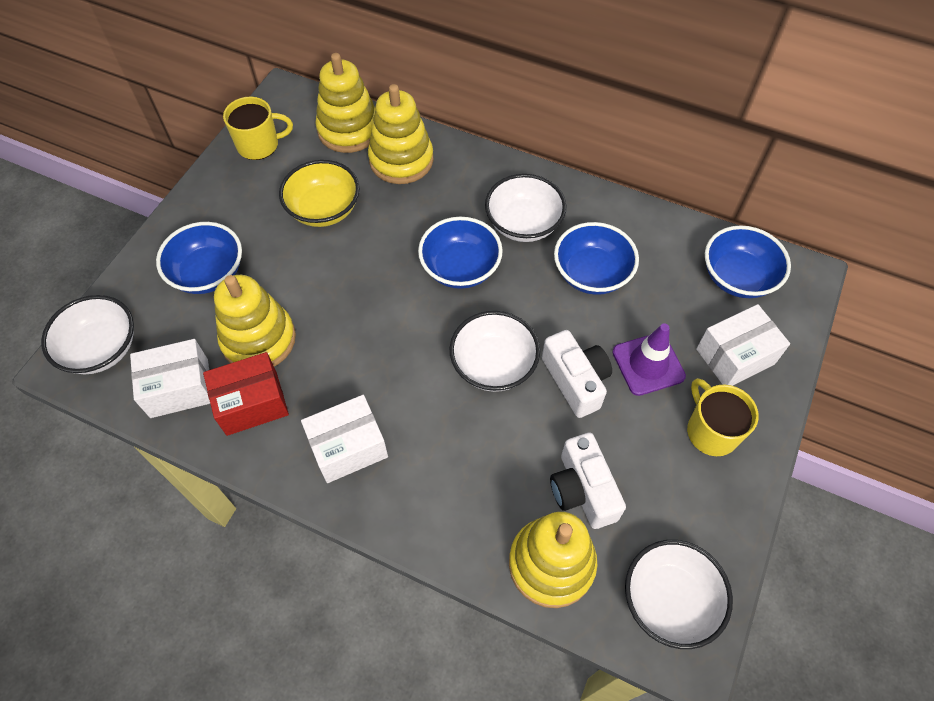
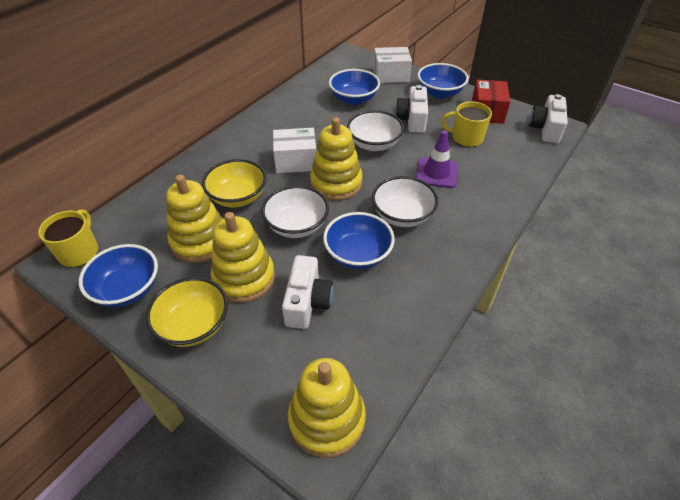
white bowl: [41,295,134,374] [450,311,540,392] [485,174,566,242] [625,540,733,649] = 4 -> [261,185,329,238] [347,110,404,151] [372,176,438,227] = 3
white box: [130,339,210,418] [301,395,388,483] [696,304,790,386] = 3 -> [273,128,316,173] [373,47,412,83] = 2
white camera: [542,330,612,418] [550,433,626,529] = 2 -> [282,255,333,329] [395,85,428,133] [529,94,568,143] = 3
yellow bowl: [279,160,360,227] = 1 -> [146,277,228,347] [202,159,267,207] = 2

